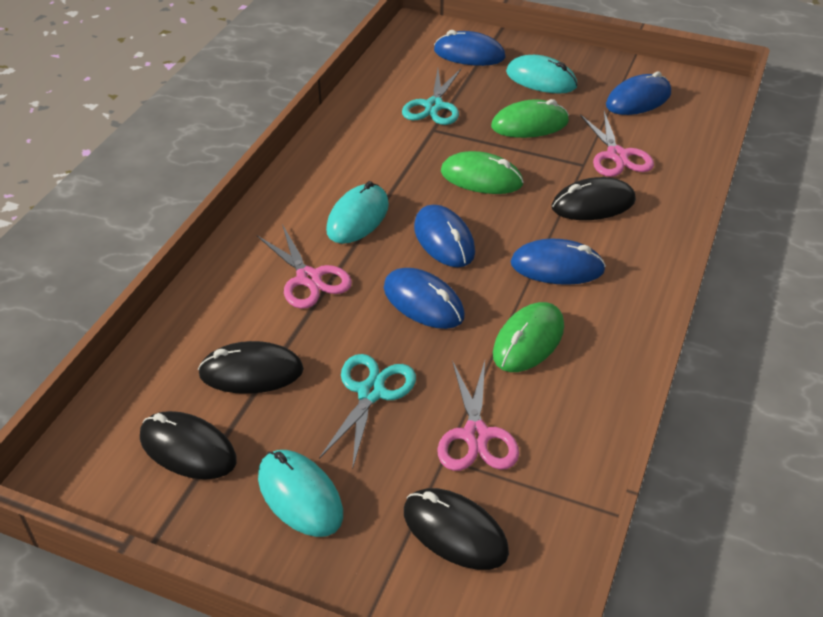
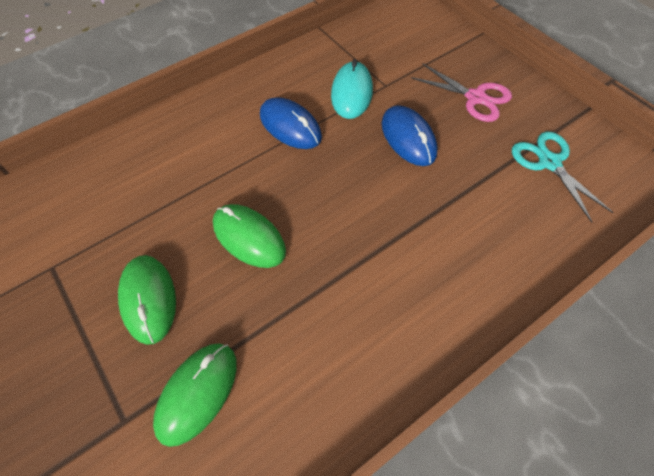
black mouse: [140,411,237,480] [198,341,304,394] [404,488,509,570] [551,177,636,220] = 4 -> none = 0
blue mouse: [384,268,465,329] [414,205,475,267] [434,30,505,66] [510,239,606,285] [606,71,671,115] = 5 -> [260,97,322,149] [382,105,438,166] = 2
pink scissors: [257,224,352,309] [437,361,519,471] [580,111,654,177] = 3 -> [411,64,512,122] = 1
turquoise mouse: [258,450,343,537] [326,181,389,244] [506,55,578,93] = 3 -> [331,59,373,119] = 1
turquoise scissors: [319,354,416,470] [402,69,461,125] = 2 -> [512,132,614,223] = 1

